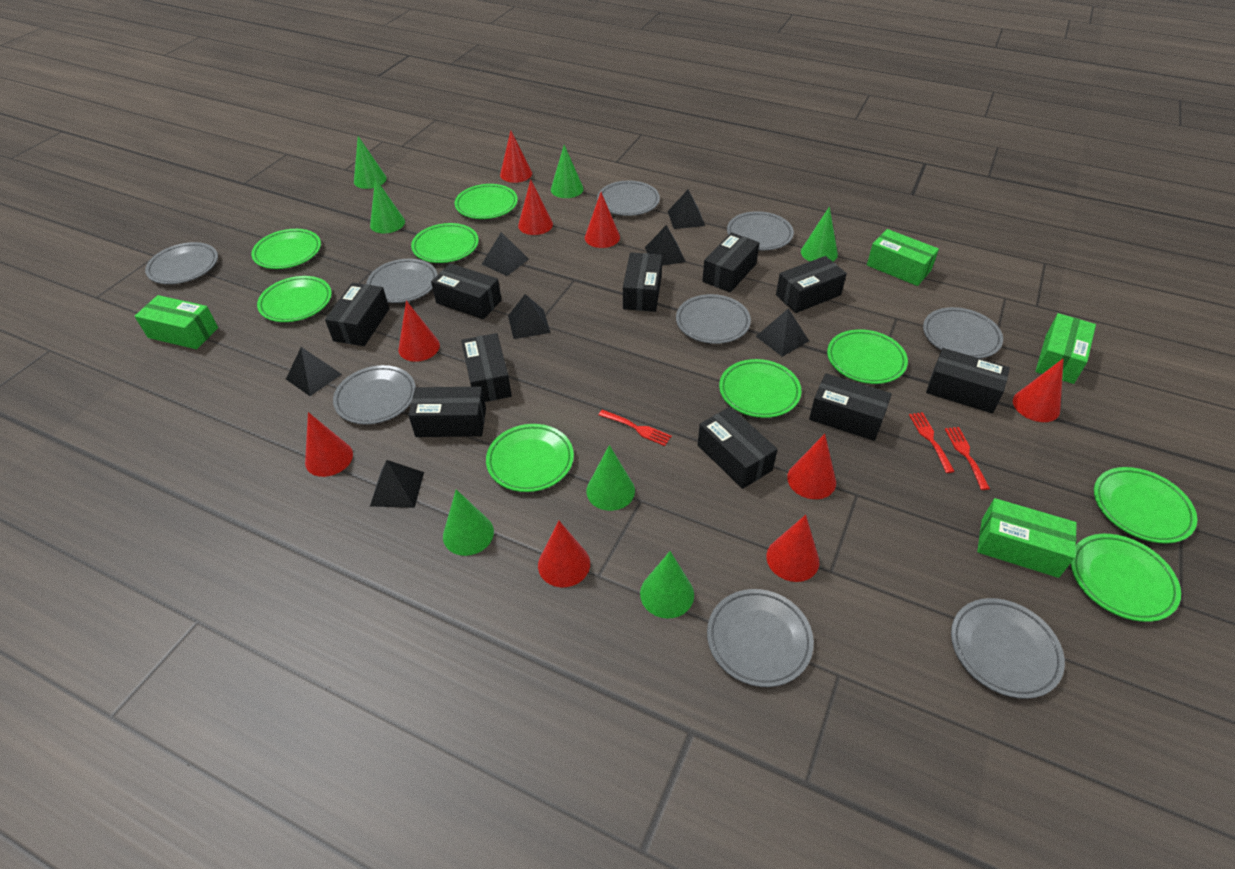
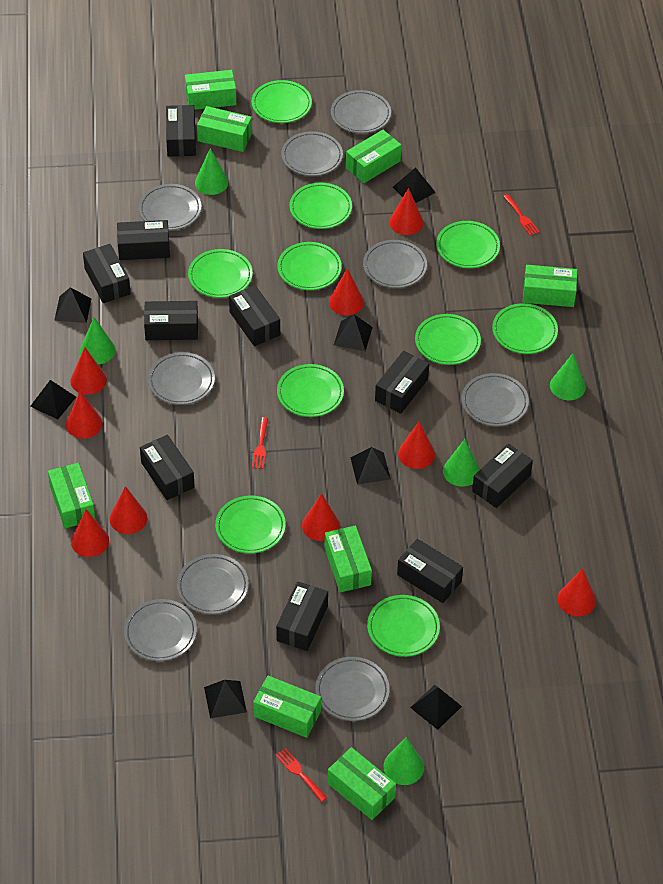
green box: [135,295,218,349] [867,229,939,286] [977,498,1077,578] [1035,313,1096,384] = 4 -> [48,463,95,528] [185,70,237,110] [197,106,252,152] [253,675,321,738] [324,526,372,592] [327,747,396,820] [346,130,402,183] [523,265,577,307] = 8
green cone: [354,136,387,189] [370,178,405,233] [443,489,494,556] [551,145,584,198] [586,445,635,511] [640,551,694,619] [801,207,838,261] = 7 -> [80,317,116,364] [195,148,228,195] [383,737,424,785] [443,439,480,487] [550,353,586,400] = 5
green plate: [251,229,321,269] [257,276,332,322] [411,223,479,263] [455,184,518,219] [486,424,574,492] [719,359,801,418] [827,329,908,384] [1071,534,1181,622] [1094,467,1197,544] = 9 -> [188,249,253,298] [215,496,286,553] [252,80,312,123] [277,242,342,290] [277,364,344,417] [289,183,352,229] [367,595,440,657] [415,314,481,365] [436,221,500,268] [492,303,558,354] = 10

